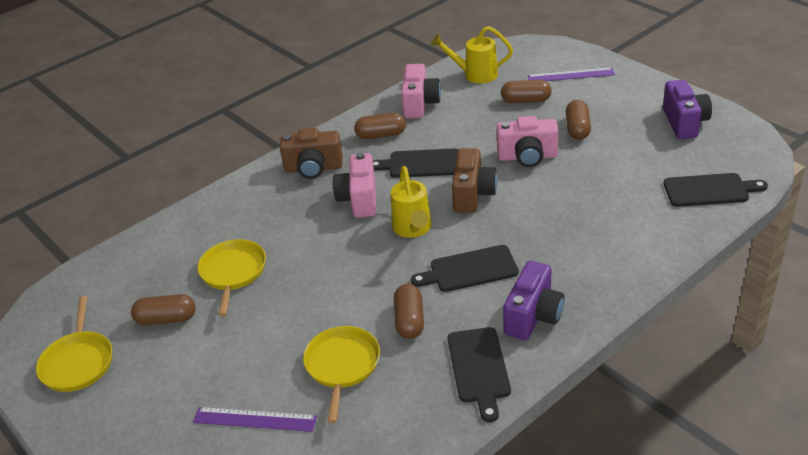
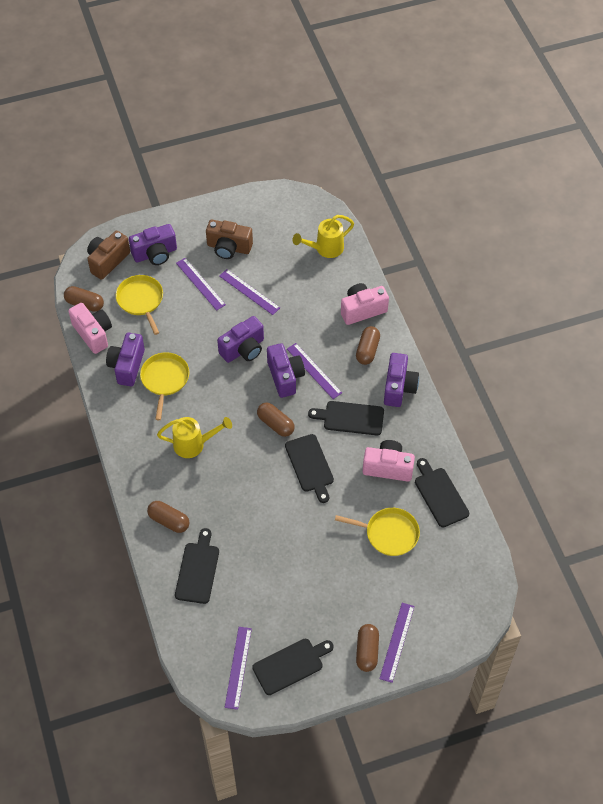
black cutting board: [373,148,459,178] [411,245,519,292] [448,327,511,422] [664,173,768,207] = 4 -> [175,528,219,604] [252,639,334,695] [285,434,334,503] [308,401,384,435] [415,458,469,527] = 5
purple camera: [503,261,565,340] [663,80,712,139] = 2 -> [106,333,145,386] [129,224,177,265] [217,316,264,363] [267,343,305,398] [384,353,419,407] = 5
purple ruler: [193,407,317,432] [528,67,615,81] = 2 -> [176,258,226,311] [219,269,280,315] [225,627,252,710] [287,343,342,399] [379,603,415,683] = 5

